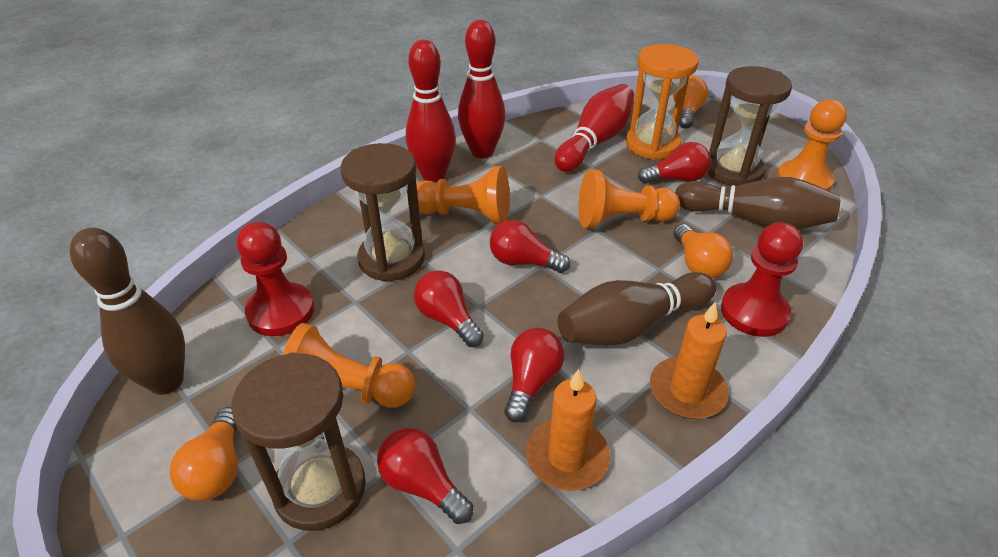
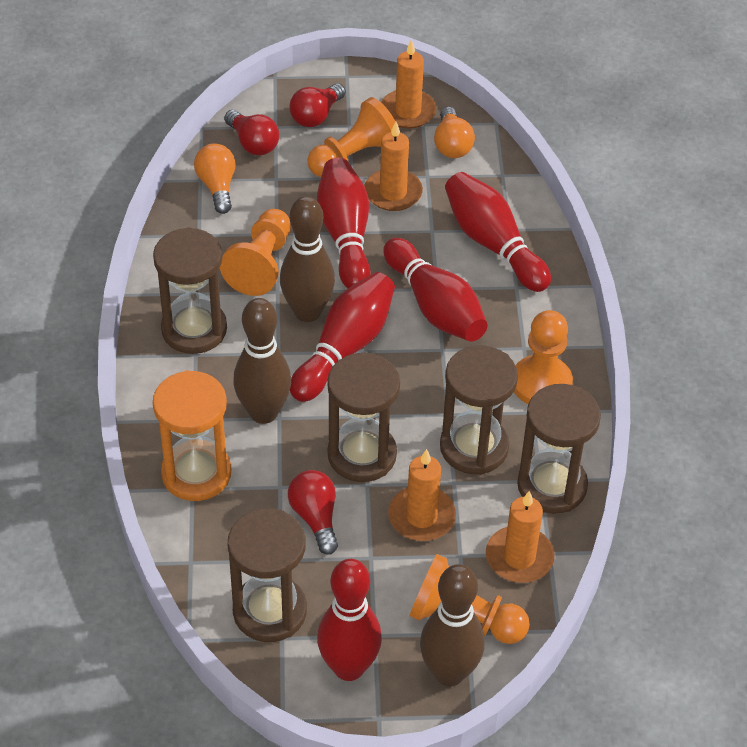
brown hourglass: [231,352,366,531] [340,143,425,282] [708,66,792,186] = 3 -> [153,227,227,354] [228,509,307,642] [327,353,400,482] [440,345,518,475] [517,384,601,514] = 5
orange candle: [526,369,610,491] [650,301,729,419] = 2 -> [364,122,423,211] [381,39,436,129] [388,449,456,541] [486,491,554,583] = 4
orange light bulb: [170,407,238,501] [673,75,708,128] [673,224,733,278] = 3 -> [194,143,236,214] [434,107,475,158] = 2
red bowling pin: [406,40,456,182] [458,20,505,158] [555,84,634,172] = 3 -> [290,272,395,402] [317,158,371,288] [317,559,382,681] [383,238,488,342] [445,172,551,292] = 5
red light bulb: [377,428,473,524] [414,270,484,347] [490,220,570,273] [504,328,565,423] [638,142,711,184] = 5 -> [224,110,279,155] [288,470,338,555] [289,83,346,127] = 3
red pawn: [237,222,314,336] [721,222,803,337] = 2 -> none = 0

